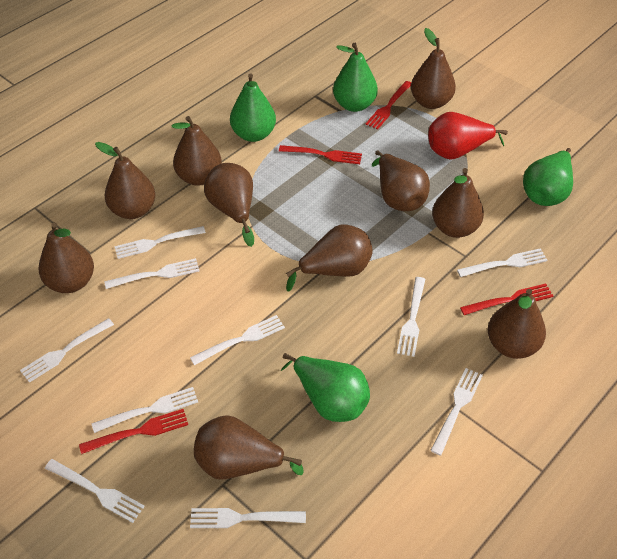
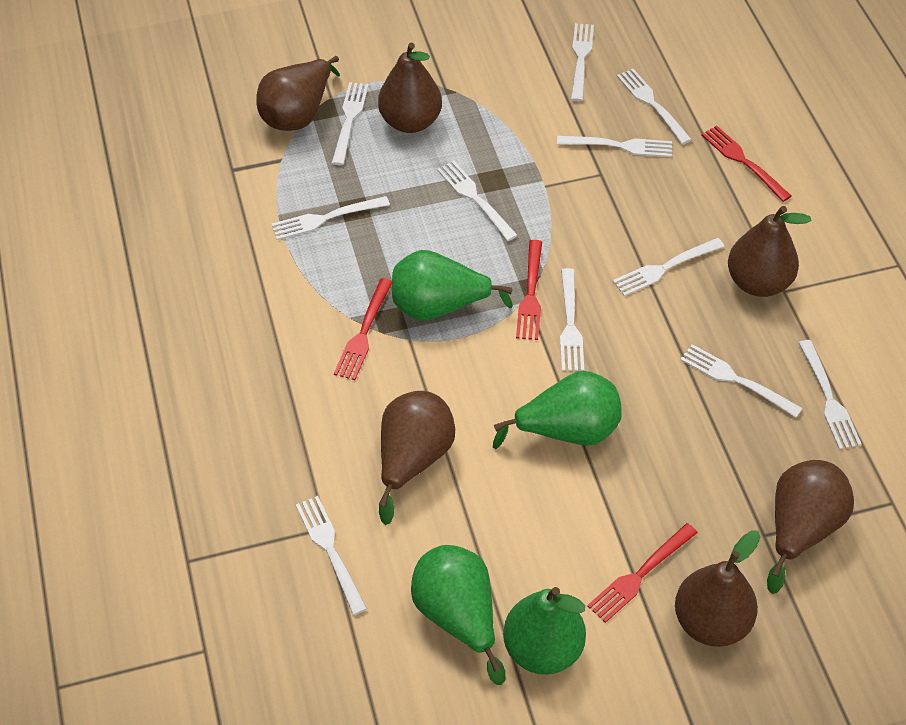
brown pear: [38,223,94,293] [95,142,156,219] [171,116,222,186] [194,415,304,480] [204,163,254,247] [286,225,373,291] [372,150,430,211] [411,28,456,109] [432,168,484,238] [488,289,546,359] = 10 -> [256,56,340,131] [378,43,442,133] [379,391,455,525] [675,530,760,647] [728,206,812,297] [767,460,854,594] = 6
red pear: [428,112,508,160] = 1 -> none = 0
white fork: [20,318,114,383] [45,459,145,523] [92,387,198,433] [104,258,200,289] [114,226,206,259] [190,315,285,365] [190,508,306,528] [397,277,425,357] [430,368,483,455] [457,248,548,277] = 10 -> [271,196,390,240] [296,496,367,615] [332,82,369,165] [437,161,518,241] [557,136,672,157] [560,268,584,371] [571,23,594,101] [613,238,725,296] [617,69,692,144] [680,344,803,418] [799,340,862,450] = 11

